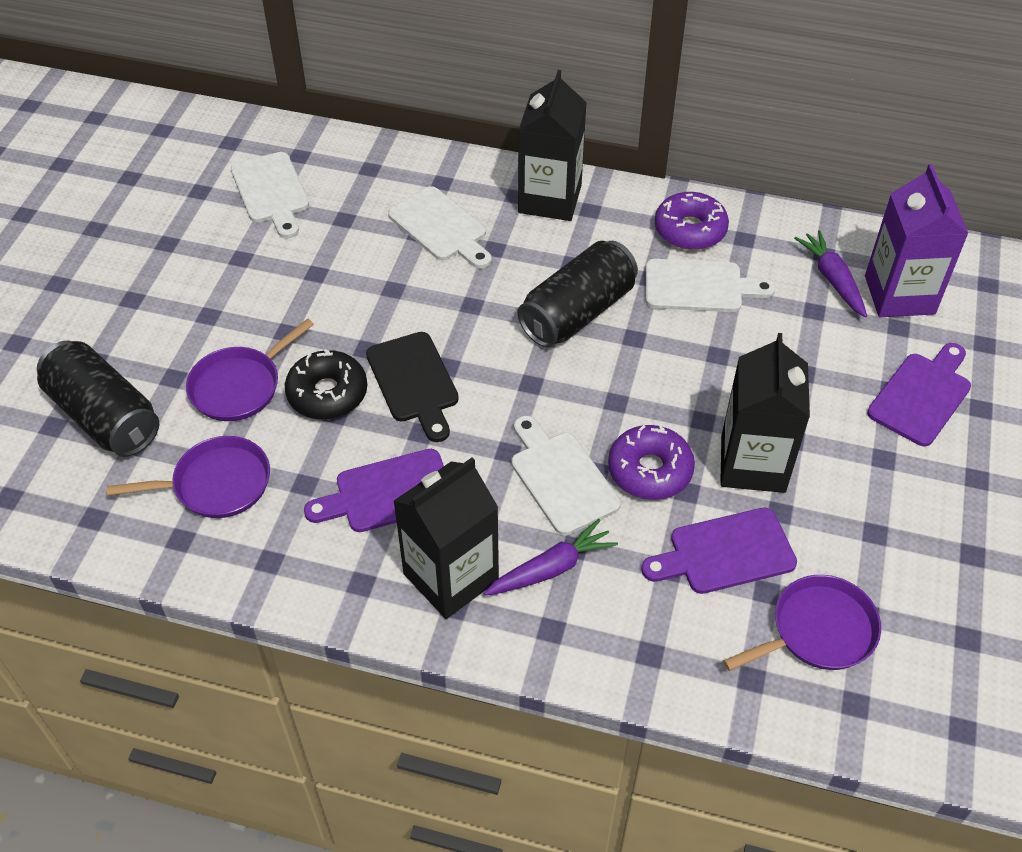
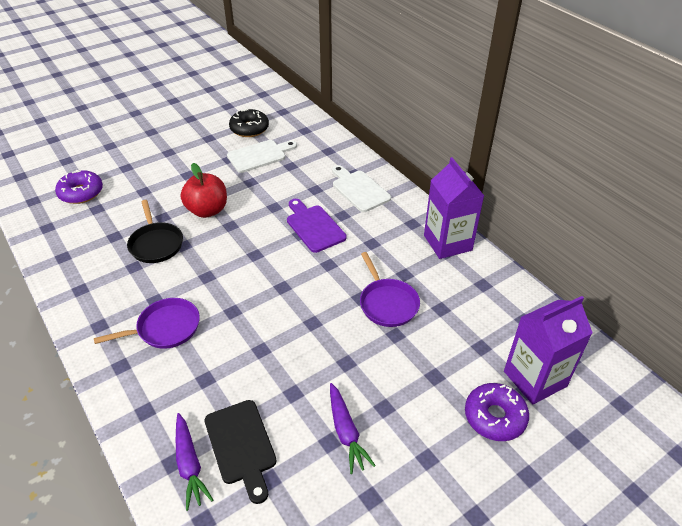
black can: [37,341,159,457] [518,241,638,347] = 2 -> none = 0
black carton: [393,457,499,619] [518,70,587,221] [720,333,810,493] = 3 -> none = 0
black pan: none = 0 -> [127,200,183,263] = 1
purple carton: [865,164,969,317] = 1 -> [424,157,484,259] [504,296,593,405] = 2
purple cutting board: [304,449,444,532] [641,508,797,594] [867,343,971,446] = 3 -> [287,199,347,253] = 1
purple pan: [107,436,270,518] [186,318,314,421] [723,575,881,671] = 3 -> [94,298,200,349] [360,252,420,327] = 2
red apple: none = 0 -> [181,163,227,218] = 1
white cutting board: [231,152,309,238] [388,186,492,268] [511,416,621,535] [646,259,776,312] = 4 -> [227,140,297,173] [332,165,391,212] = 2

